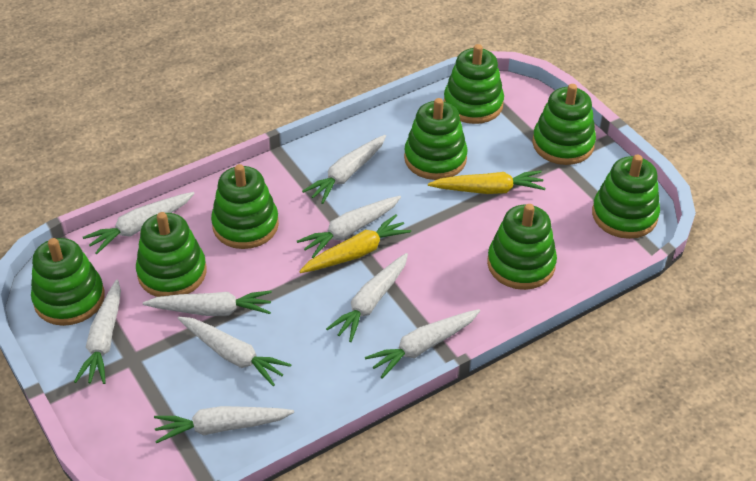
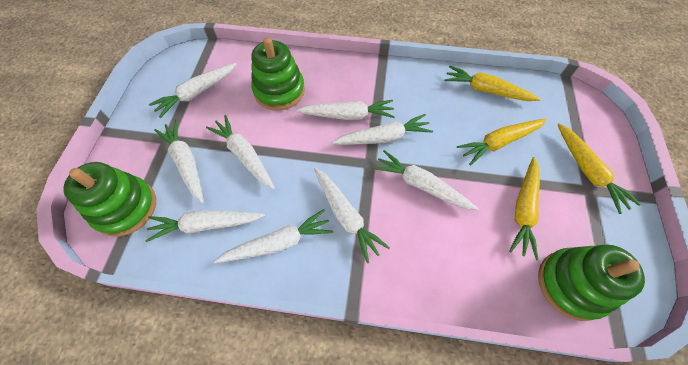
green stacking toy: [31,238,105,326] [136,212,206,297] [211,164,279,249] [404,98,468,180] [444,44,504,124] [487,204,557,290] [532,84,596,165] [592,155,660,239] = 8 -> [63,162,156,237] [251,37,305,111] [538,245,645,321] = 3
yellow carrot: [299,214,411,273] [428,170,545,194] = 2 -> [444,66,541,101] [457,119,547,165] [509,157,540,260] [557,123,641,214] = 4

